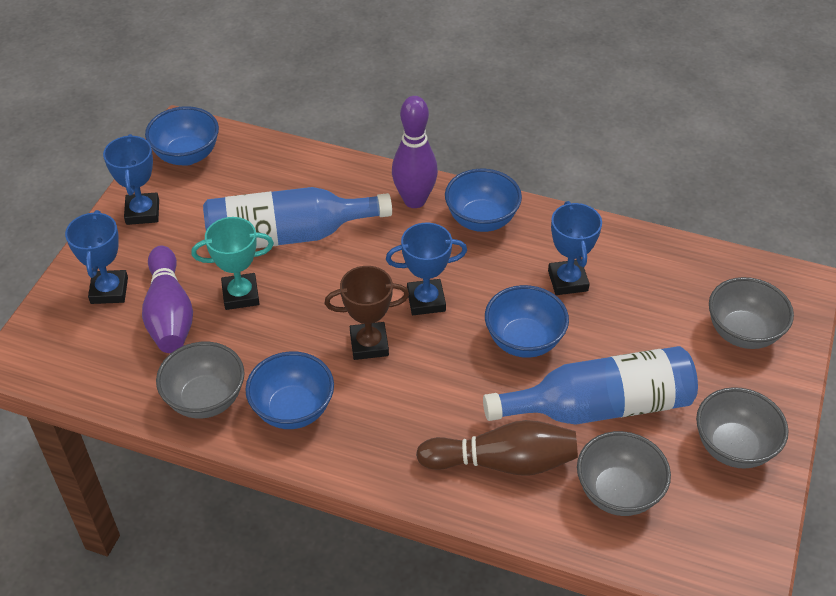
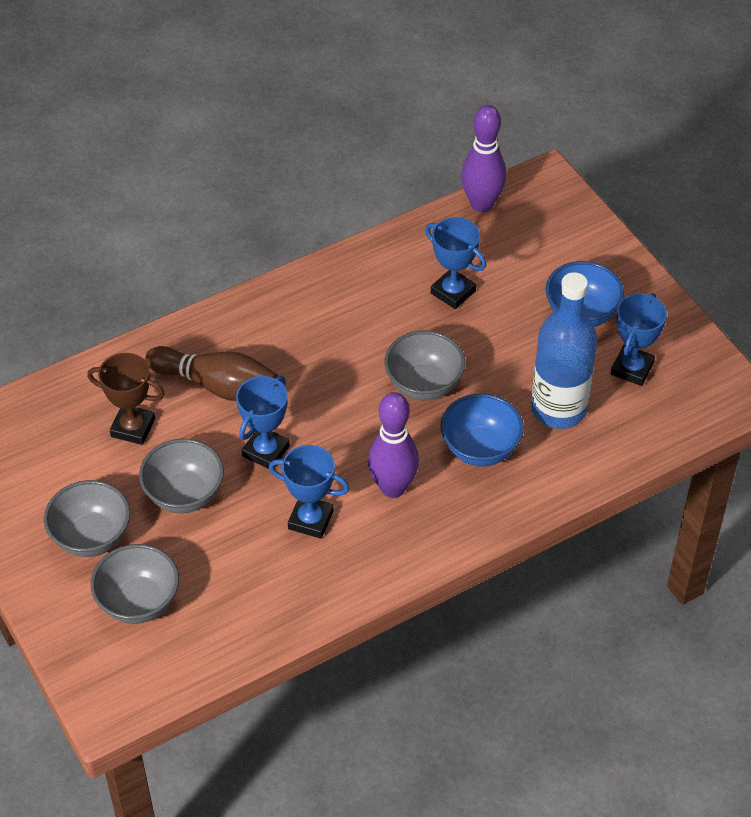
blue bottle: [203,187,392,248] [483,346,698,425] = 2 -> [531,272,597,429] = 1
blue bowl: [145,106,219,166] [245,351,334,429] [445,169,522,232] [485,285,569,358] = 4 -> [441,394,524,466] [546,261,624,327] = 2
turquoise trophy: [191,217,274,310] = 1 -> none = 0

